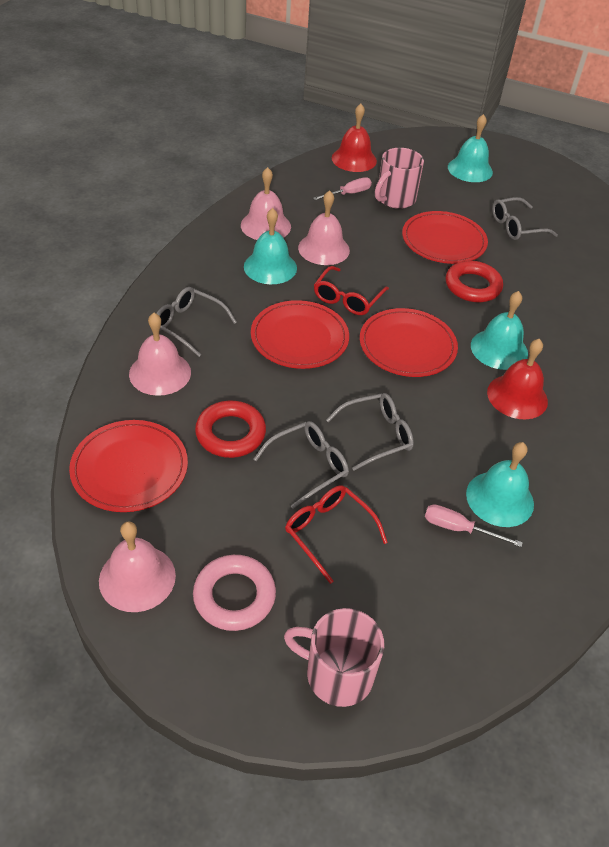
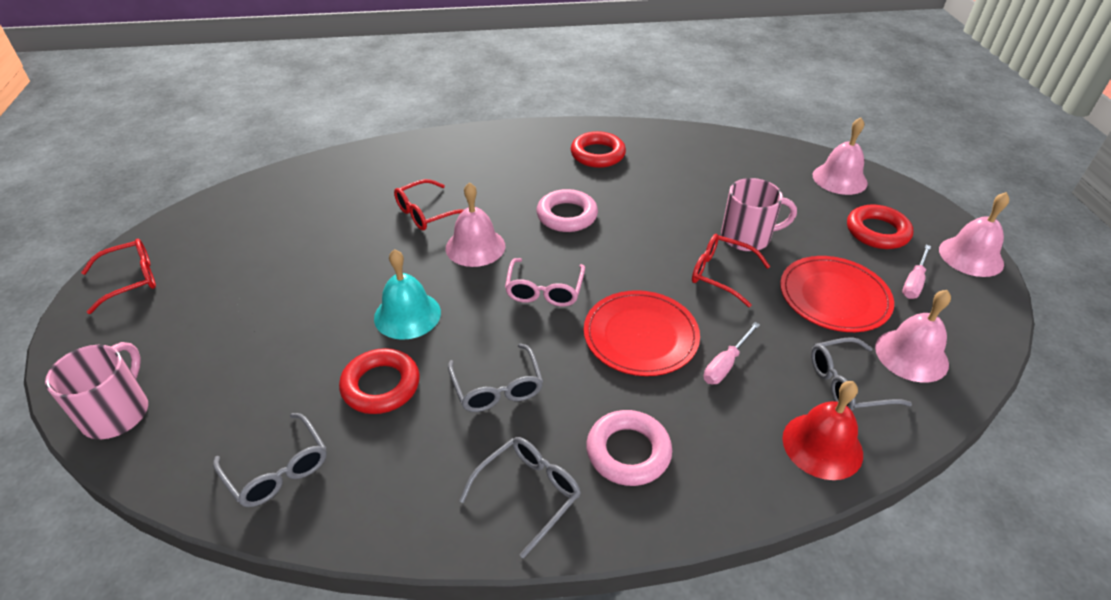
pink glasses: none = 0 -> [505,258,585,306] = 1
pink ring: [193,555,276,631] = 1 -> [536,189,598,232] [586,410,672,486] = 2
red bell: [332,104,377,172] [487,339,548,419] = 2 -> [782,381,863,480] = 1
red glasses: [285,485,388,584] [314,266,389,315] = 2 -> [81,239,156,314] [394,179,463,231] [692,234,770,307] = 3
red plate: [69,420,188,512] [251,300,349,369] [360,308,458,377] [402,211,488,264] = 4 -> [584,290,700,376] [780,256,894,332] = 2
red ring: [195,401,266,458] [446,261,503,302] = 2 -> [339,348,420,414] [571,131,626,168] [847,205,913,249] = 3
turquoise bell: [244,208,297,284] [448,114,493,182] [466,442,534,527] [471,291,528,370] = 4 -> [374,249,441,340] = 1

